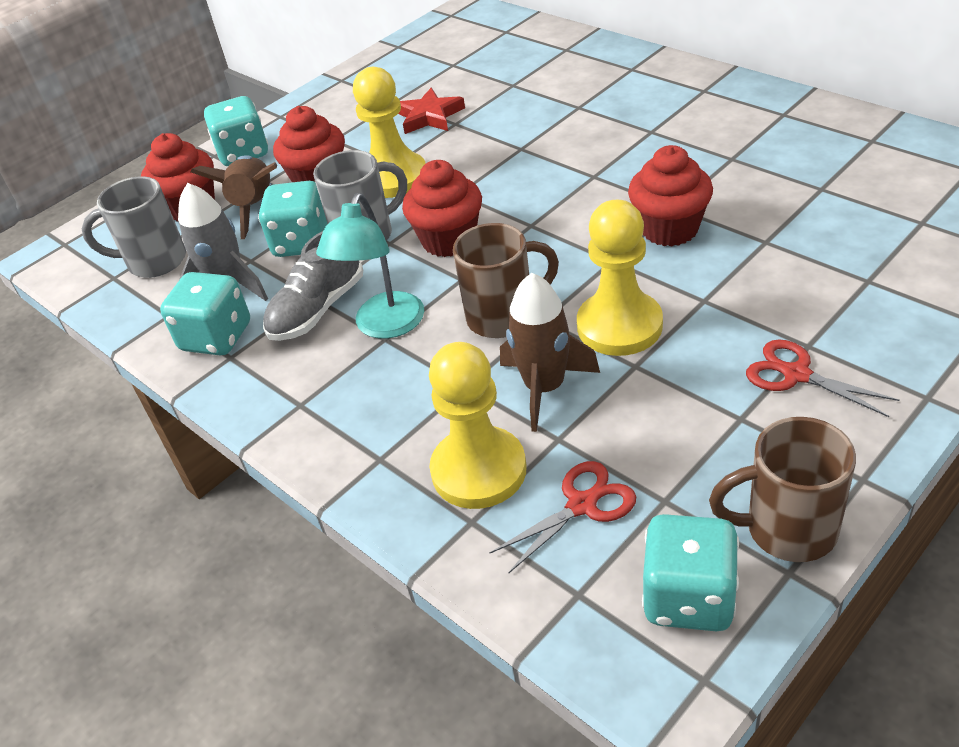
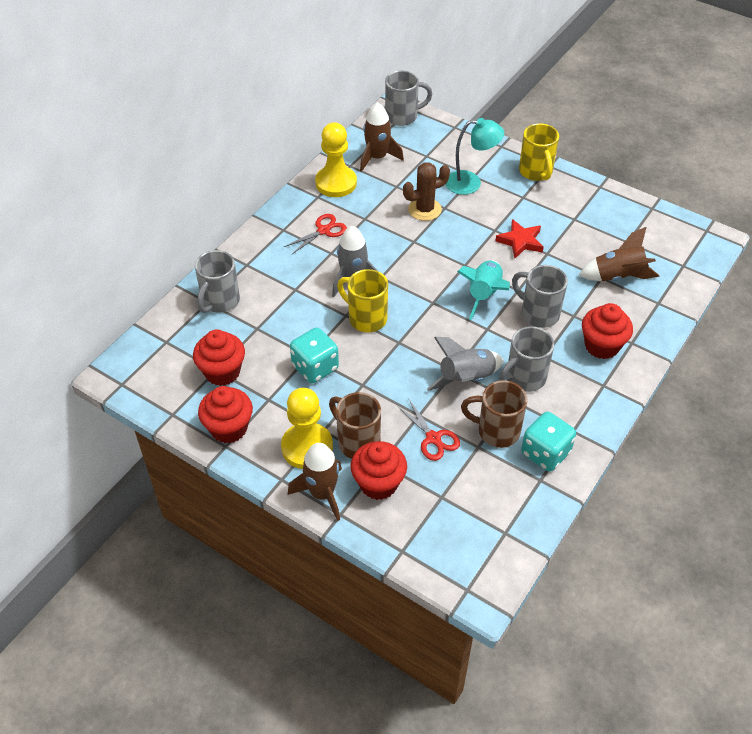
brown cactus: none = 0 -> [403,162,450,221] = 1
brown rocket: [191,155,277,239] [500,273,600,432] = 2 -> [288,443,342,521] [360,102,404,172] [579,227,660,281] = 3
grey mug: [82,176,186,278] [313,150,407,241] = 2 -> [195,250,240,313] [385,71,432,126] [499,326,554,392] [512,265,568,328] = 4
grey rocket: [178,183,268,301] = 1 -> [332,226,378,297] [427,337,504,391] = 2
grey shoe: [263,231,363,341] = 1 -> none = 0
turquoise dice: [160,272,250,355] [204,96,268,166] [258,181,327,257] [642,514,739,631] = 4 -> [290,328,339,383] [521,412,576,472] = 2
turquoise rocket: none = 0 -> [457,260,510,320] = 1
yellow mug: none = 0 -> [337,269,388,332] [519,123,559,181] = 2
yellow pawn: [353,67,426,198] [429,342,527,509] [577,200,663,356] = 3 -> [281,388,333,469] [315,122,357,197] = 2

